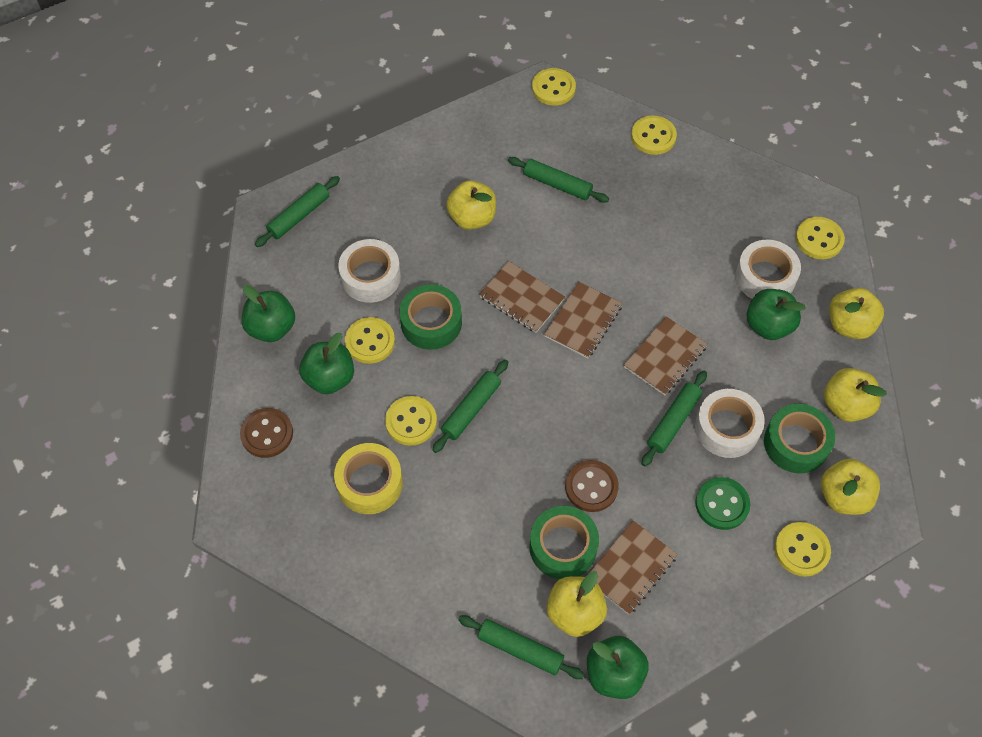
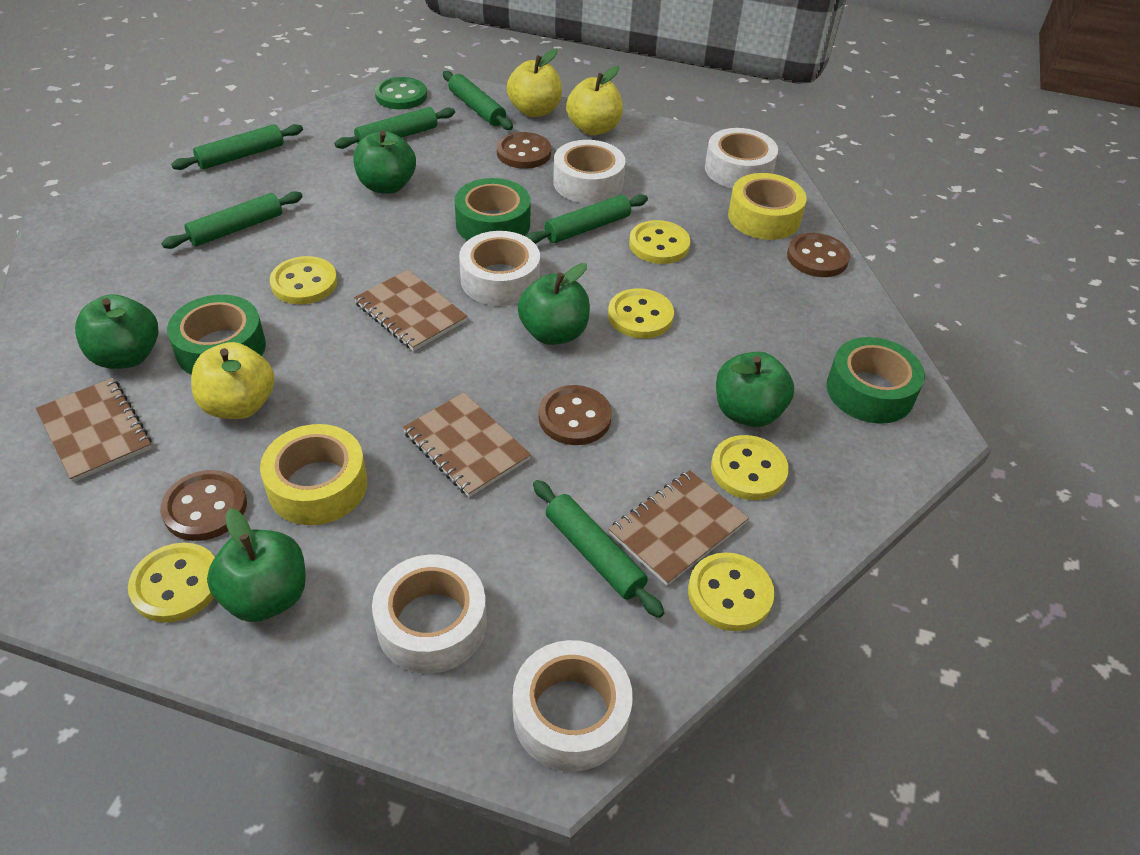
brown button: [240,408,293,458] [565,460,619,512] = 2 -> [160,470,247,541] [497,132,551,169] [538,385,612,445] [787,233,850,277] = 4
green apple: [242,285,295,342] [299,333,354,394] [587,636,649,699] [746,289,806,340] = 4 -> [75,294,158,369] [207,508,306,622] [353,131,416,194] [518,263,590,345] [716,352,794,427] = 5
green rolling pin: [255,176,340,247] [432,360,508,453] [458,615,585,679] [508,157,609,203] [642,371,707,466] = 5 -> [161,191,303,249] [171,124,303,170] [334,107,455,149] [443,71,513,130] [527,194,648,244] [533,480,664,618] = 6
white tape: [338,239,401,303] [695,389,765,458] [736,240,801,299] = 3 -> [372,555,487,674] [459,231,540,306] [513,640,633,772] [553,140,626,204] [705,128,778,188] = 5
yellow apple: [446,181,496,230] [546,572,607,637] [821,459,880,515] [824,368,887,422] [829,288,884,339] = 5 -> [191,342,275,419] [506,49,562,117] [566,66,623,135] = 3
yellow tape: [334,443,403,514] = 1 -> [260,424,367,525] [728,173,807,240] = 2

